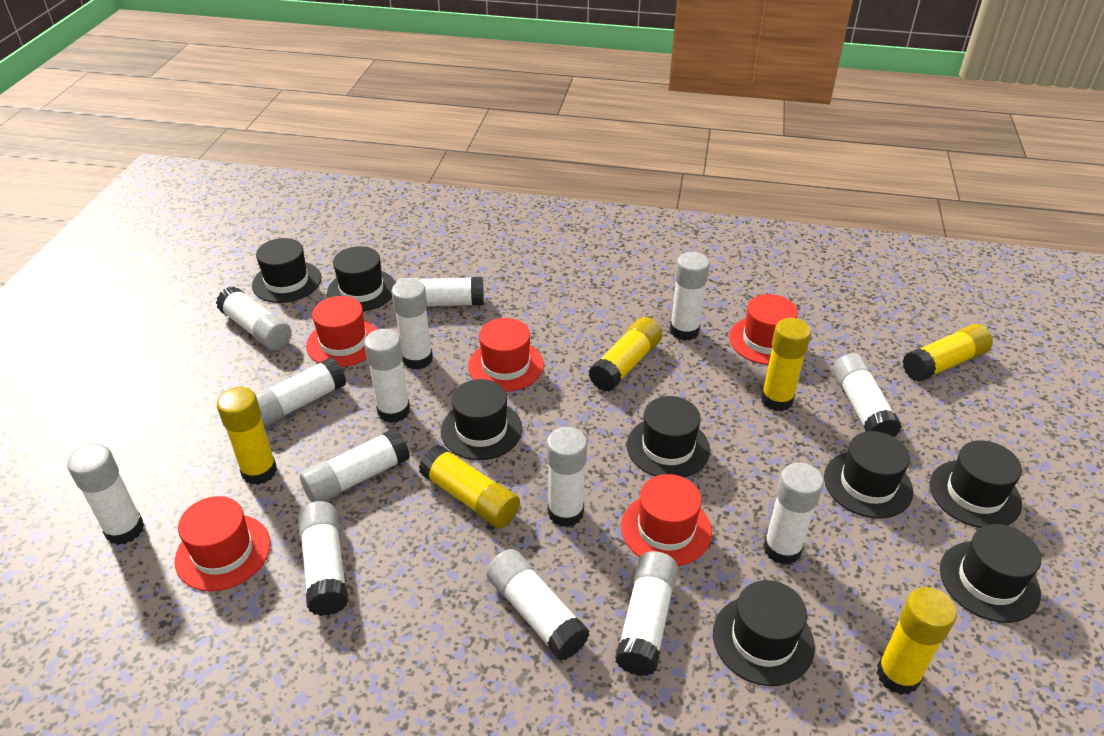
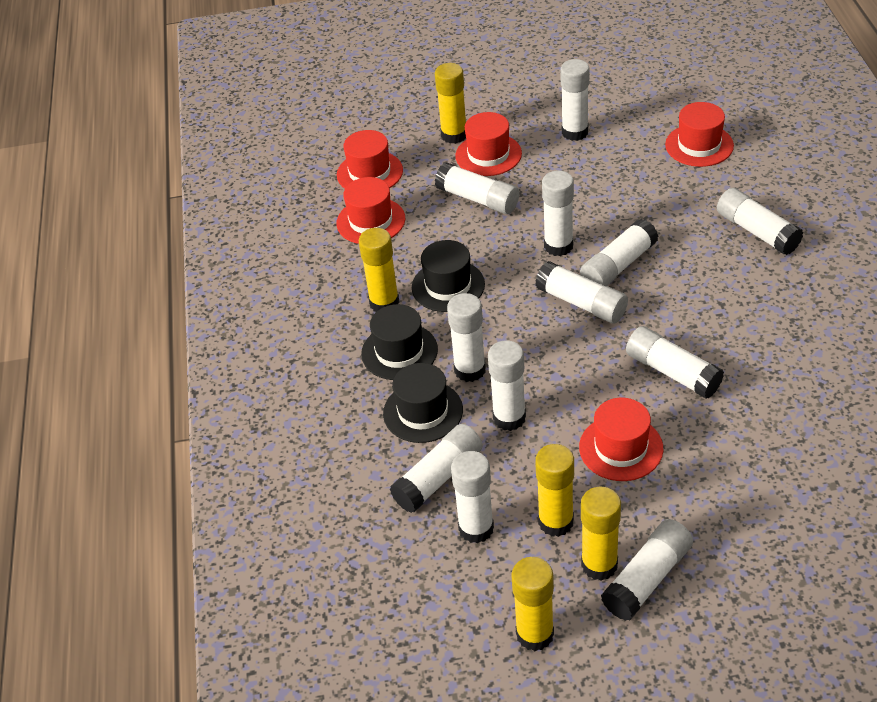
black hat: [252,238,321,303] [327,246,396,312] [441,379,522,460] [627,396,710,478] [713,580,815,686] [824,431,913,519] [930,441,1022,528] [940,524,1041,623] = 8 -> [361,304,438,380] [383,363,463,443] [412,240,485,312] = 3
white glue stick: [67,444,144,545] [216,287,292,350] [255,357,346,427] [298,501,349,616] [300,428,410,502] [364,329,410,423] [391,279,433,370] [396,277,484,306] [486,549,590,661] [547,427,587,527] [615,551,678,676] [670,252,710,341] [763,463,824,565] [833,353,902,437] = 14 -> [390,424,483,513] [435,162,519,214] [447,293,486,382] [451,451,494,543] [488,340,526,431] [535,261,628,323] [542,171,574,256] [560,59,589,141] [580,219,658,286] [601,519,693,621] [626,326,724,399] [717,188,803,255] = 12
yellow glue stick: [217,387,277,485] [419,445,520,528] [589,317,663,392] [761,318,811,411] [876,587,957,695] [902,324,993,382] = 6 -> [359,228,399,312] [435,63,466,144] [511,557,554,651] [535,444,574,537] [581,487,621,581] = 5

